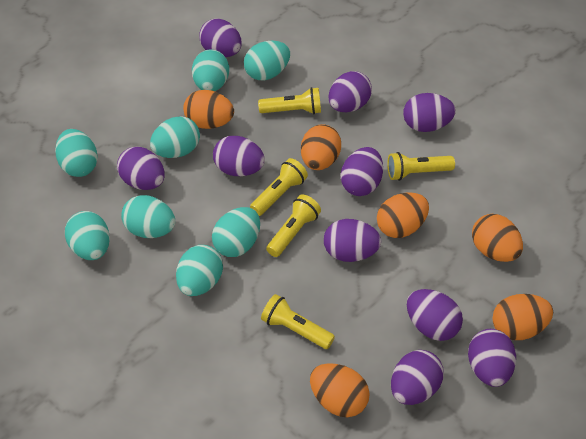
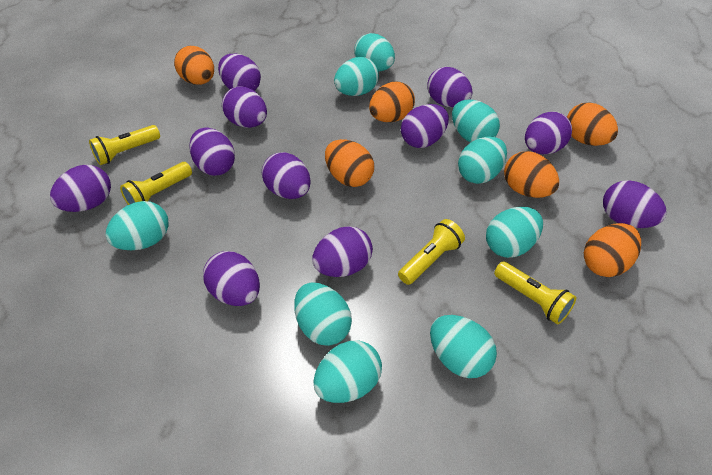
purple egg: [117,147,165,190] [199,19,242,57] [213,136,265,176] [324,219,381,262] [328,71,372,113] [341,147,383,196] [391,350,444,405] [403,93,456,132] [407,289,463,341] [468,329,516,387] = 10 -> [50,165,111,212] [189,128,235,176] [203,251,260,306] [218,54,261,91] [222,86,267,128] [262,152,311,199] [313,226,373,277] [401,104,449,148] [427,67,473,107] [525,112,572,154] [603,180,667,228] = 11
turquoise egg: [55,129,98,177] [65,211,110,260] [121,195,175,238] [150,116,200,158] [176,245,223,296] [192,49,229,91] [212,207,260,257] [244,40,290,80] = 8 -> [105,201,168,250] [294,283,352,346] [314,340,382,403] [334,57,379,96] [354,33,395,71] [430,315,497,378] [452,100,500,142] [458,136,507,184] [486,207,543,258] = 9
yellow flashlight: [250,158,308,216] [258,87,321,114] [261,294,335,349] [266,194,321,257] [387,152,455,181] = 5 -> [89,125,160,165] [120,162,192,205] [398,219,465,285] [494,262,576,324] = 4

